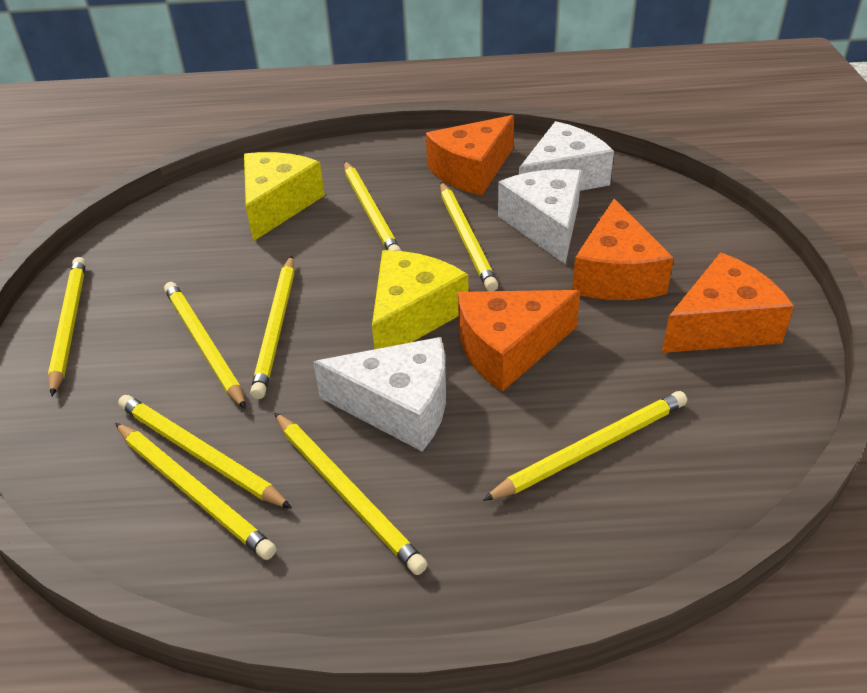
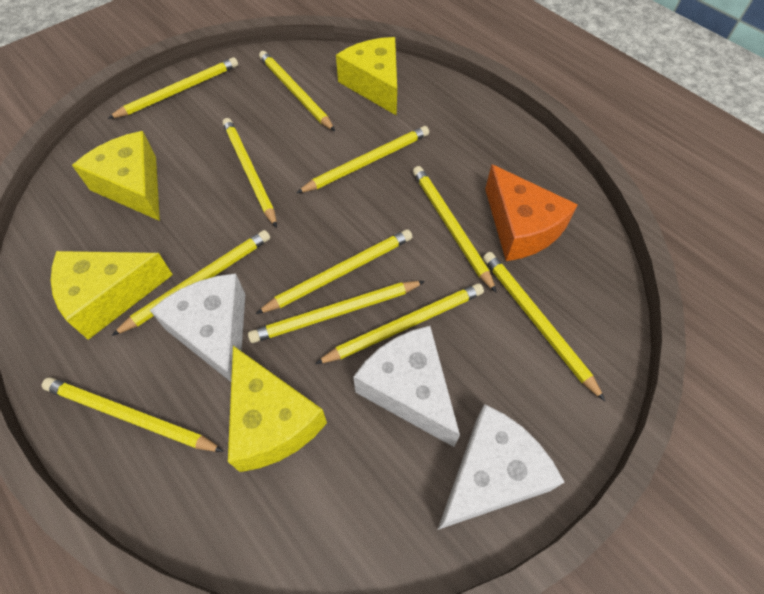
orange cheese: [426,115,514,195] [458,290,580,392] [572,199,674,300] [662,253,794,353] = 4 -> [485,164,578,261] = 1
yellow cheese: [244,152,325,241] [372,250,468,349] = 2 -> [51,251,173,340] [72,131,160,221] [228,346,327,472] [336,37,397,116] = 4
yellow pencil: [48,257,86,396] [115,423,276,560] [118,395,292,509] [164,282,246,409] [250,256,294,399] [274,412,428,575] [344,161,401,251] [440,182,498,291] [483,391,687,501] = 9 -> [42,377,224,452] [108,57,238,119] [111,230,270,336] [222,118,277,228] [248,281,425,343] [256,229,412,314] [259,51,335,131] [297,126,429,193] [315,283,484,364] [413,166,497,293] [483,252,605,401] = 11

